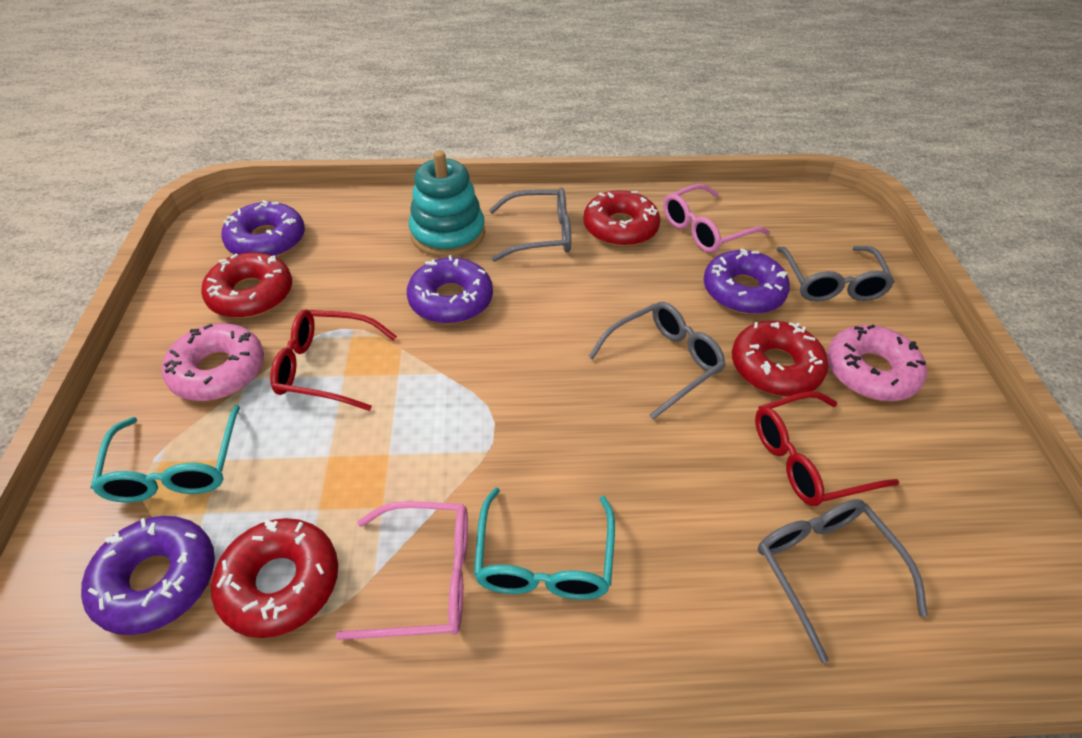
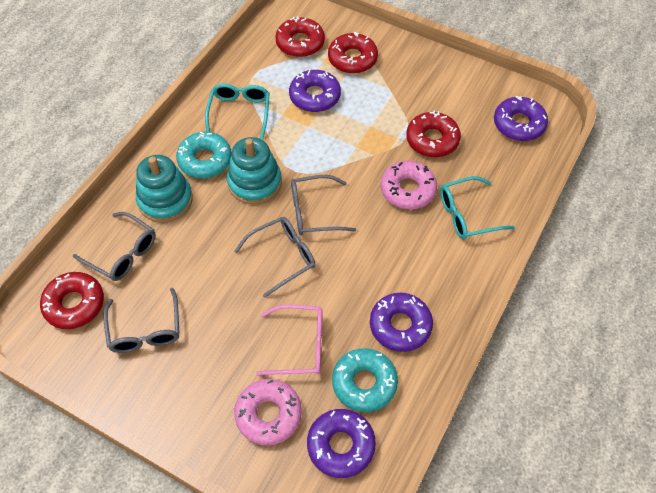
pink glasses: [335,501,468,640] [663,184,770,253] = 2 -> [256,305,323,375] = 1
red glasses: [270,309,397,411] [755,391,899,506] = 2 -> none = 0
turquoise donut: none = 0 -> [176,132,232,179] [332,348,398,412] = 2
turquoise stacking toy: [409,150,485,257] = 1 -> [136,155,193,223] [227,137,282,205] = 2

